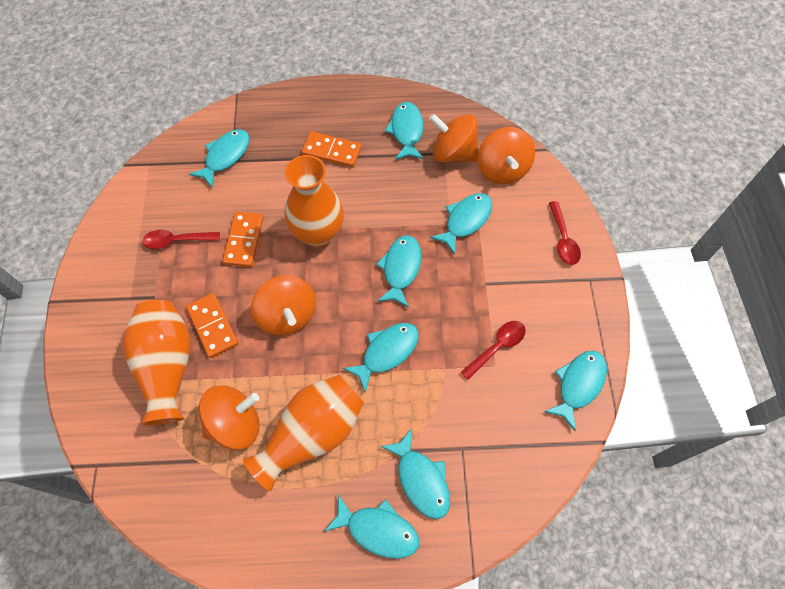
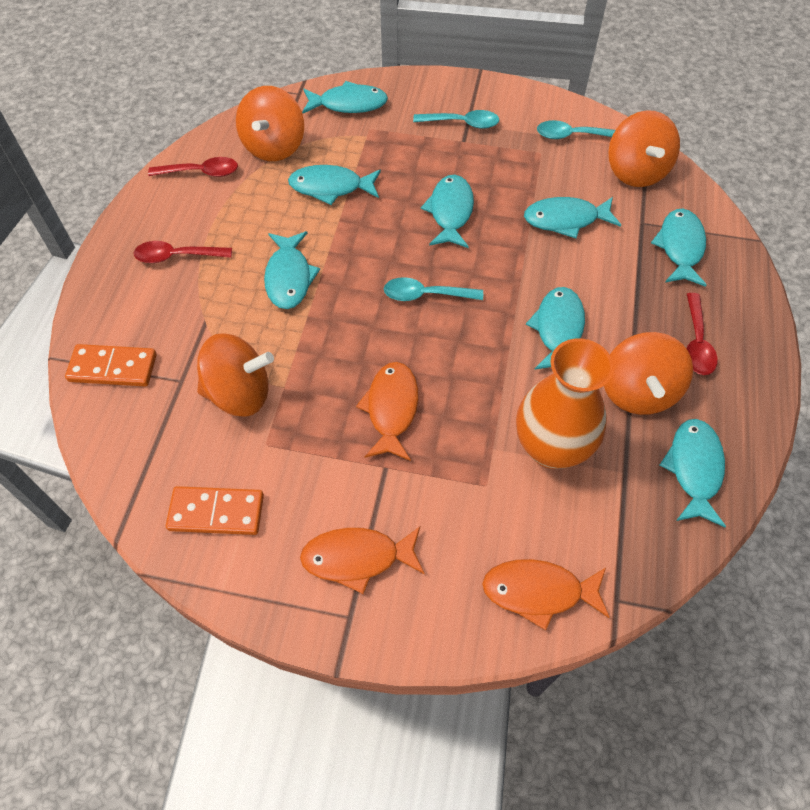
orange domino: [186,293,238,358] [223,212,263,267] [302,131,362,167] = 3 -> [65,344,157,386] [166,486,264,535] = 2
orange fish: none = 0 -> [300,527,425,594] [356,362,418,461] [482,559,610,630] = 3
orange vase: [122,300,191,425] [243,375,364,491] [284,155,344,247] = 3 -> [516,338,614,469] = 1
turquoise spoon: none = 0 -> [384,277,483,301] [413,110,499,129] [537,120,615,139] = 3

